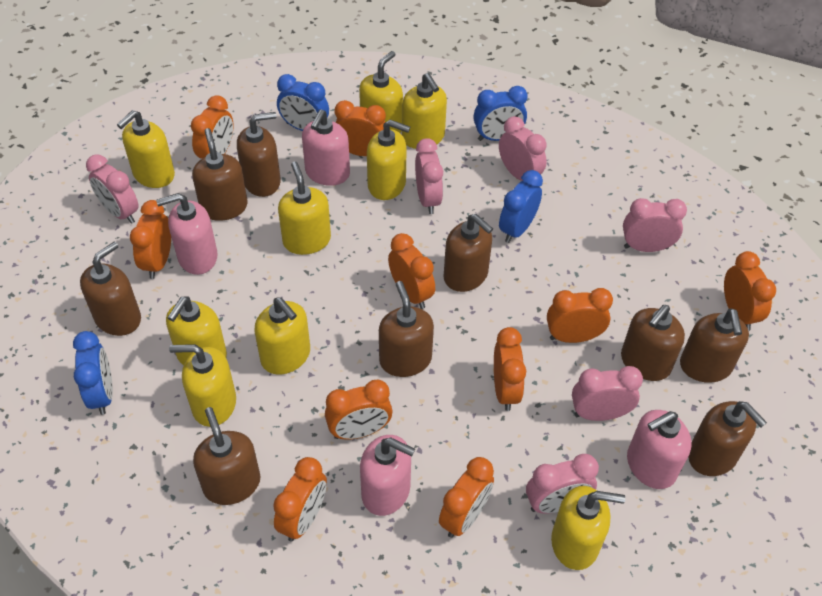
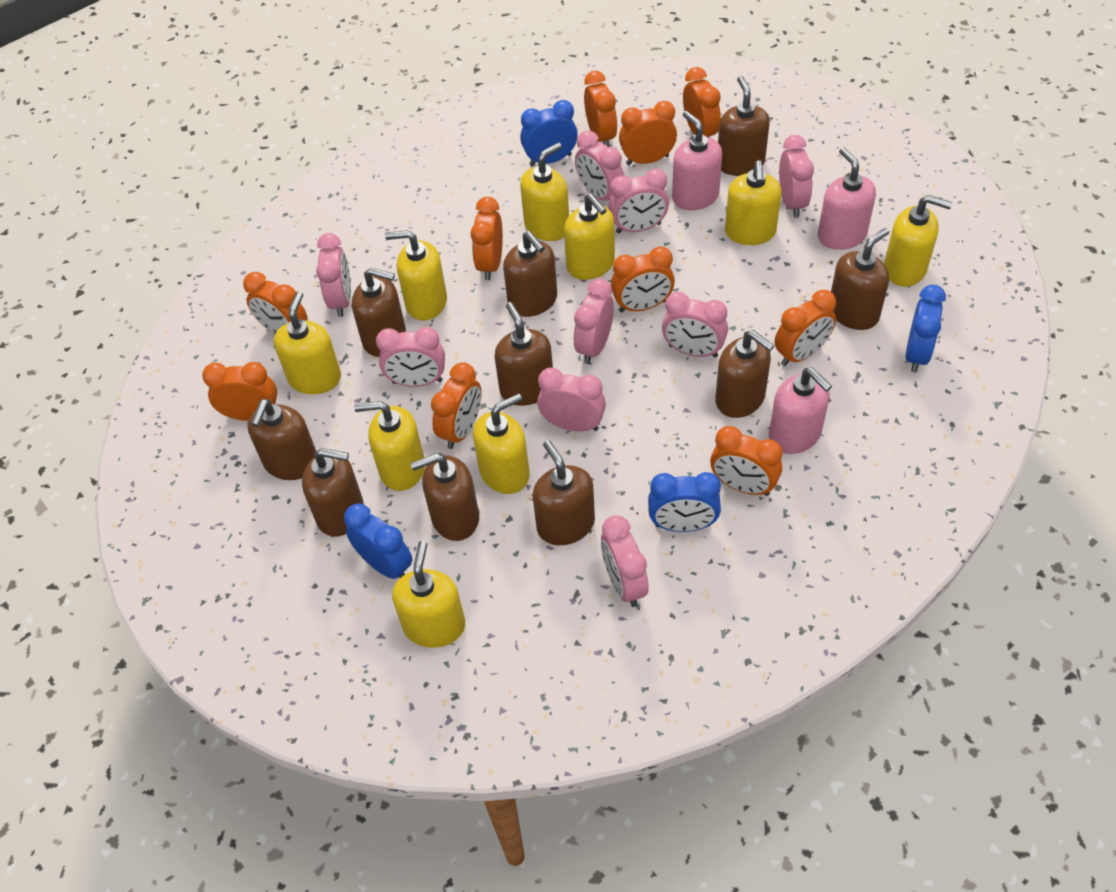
brown soap dispenser: [80,242,141,336] [192,128,248,221] [193,407,260,505] [237,112,281,197] [379,281,434,377] [444,214,493,292] [621,305,685,381] [680,308,749,383] [688,401,767,476] = 9 -> [247,399,316,480] [302,448,364,537] [352,267,406,357] [410,453,479,541] [495,302,553,406] [503,231,557,317] [533,440,595,545] [715,330,775,418] [718,76,770,176] [831,228,889,330] = 10
pink clock: [86,154,139,224] [415,138,443,214] [499,116,547,181] [526,454,599,514] [572,366,643,421] [623,198,687,252] = 6 -> [316,233,351,317] [376,327,445,387] [537,368,606,431] [574,278,614,364] [575,130,624,201] [601,515,649,607] [608,169,669,233] [662,292,728,358] [779,135,814,218] = 9
pink soap dispenser: [156,193,218,275] [302,110,350,186] [360,435,415,516] [627,410,692,489] = 4 -> [672,111,722,210] [769,367,832,454] [818,148,876,250] = 3

